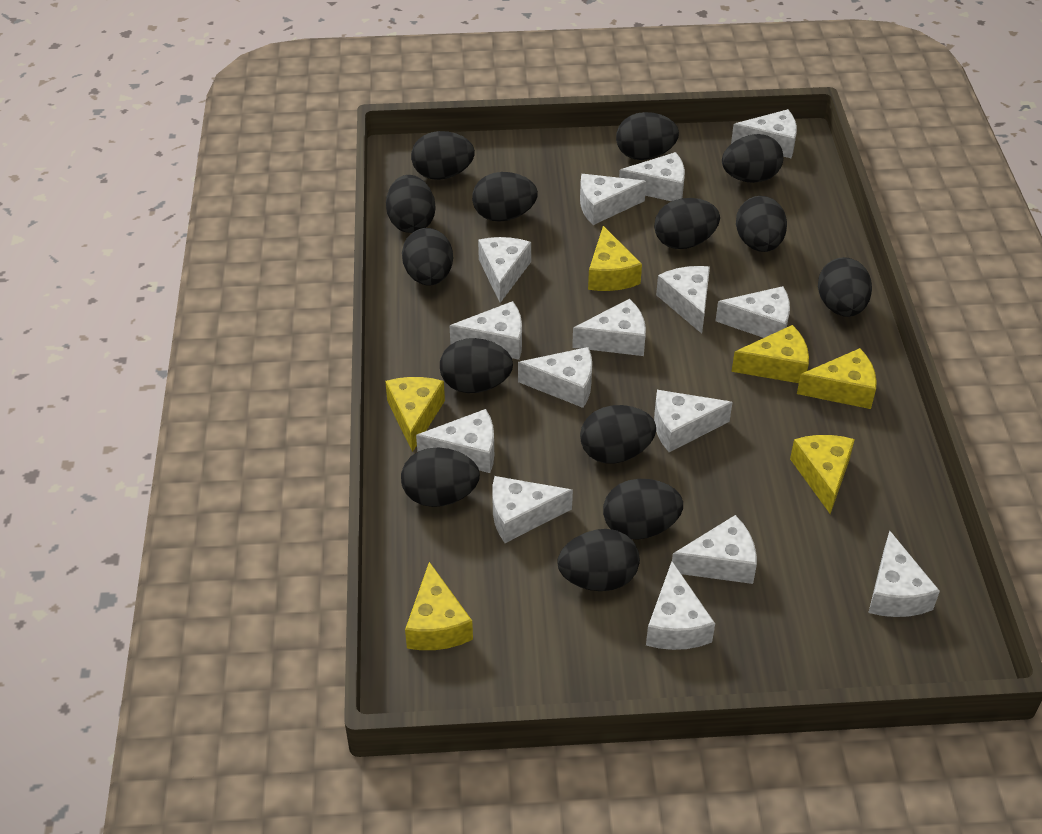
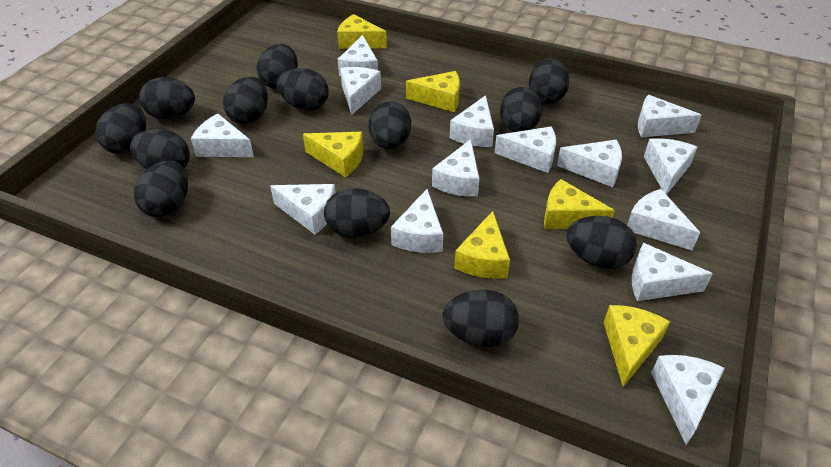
black egg: [386,175,435,233] [401,447,480,507] [402,228,453,286] [411,131,475,180] [440,338,513,393] [472,172,538,222] [557,529,640,591] [580,405,656,463] [603,479,683,540] [616,112,679,160] [654,198,720,249] [722,134,783,183] [736,196,787,252] [818,257,872,317] = 14 -> [95,103,146,154] [130,129,190,169] [134,161,188,217] [139,77,195,119] [223,77,268,125] [257,44,298,89] [277,68,329,110] [324,188,390,238] [368,101,411,149] [443,289,519,347] [500,87,542,132] [529,58,570,104] [566,216,637,269] = 13
white cheese: [416,409,494,473] [450,301,522,360] [478,237,531,303] [492,476,573,543] [518,347,592,408] [572,299,646,356] [580,174,646,225] [619,152,685,201] [646,562,715,650] [654,390,733,452] [656,266,710,334] [672,515,757,584] [716,286,790,338] [731,109,797,158] [868,531,940,617] = 15 -> [191,114,254,157] [270,184,336,234] [337,35,378,77] [340,67,381,115] [391,189,443,253] [432,139,479,197] [450,95,494,147] [495,126,556,173] [557,140,622,187] [627,189,700,250] [632,243,713,301] [638,95,702,137] [644,138,697,195] [651,355,725,445] = 14

